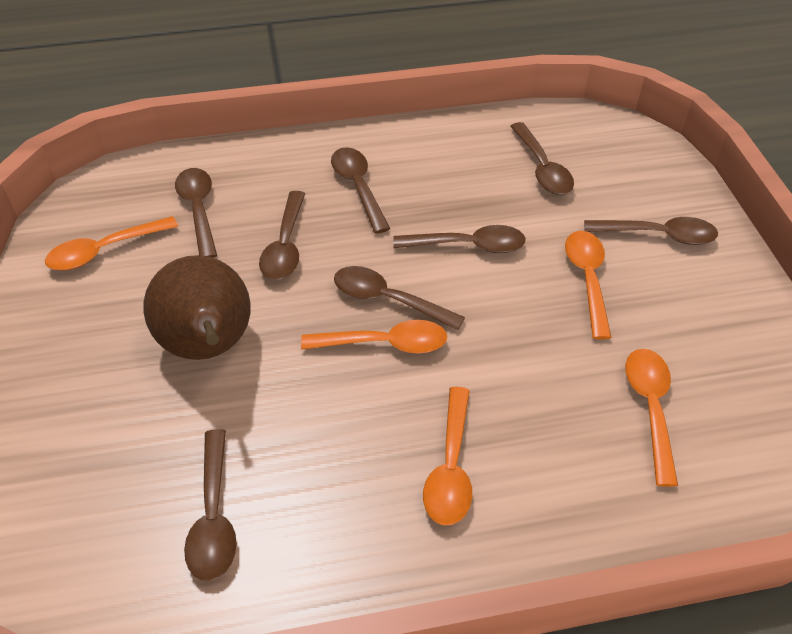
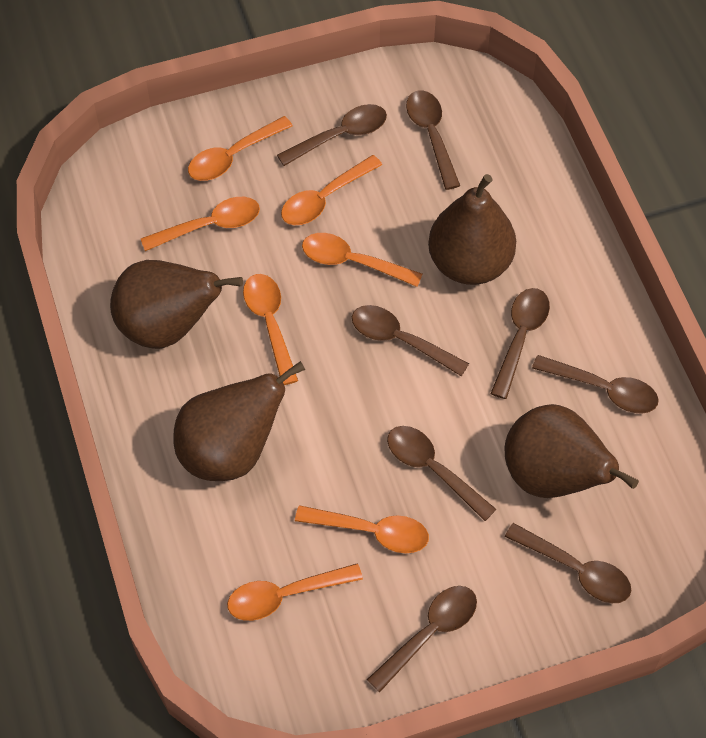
brown pear: [143,255,251,360] = 1 -> [110,260,243,349] [173,361,305,481] [428,174,516,285] [505,404,639,498] = 4
orange spoon: [45,216,178,271] [301,320,447,354] [423,387,472,525] [565,231,612,339] [625,349,678,487] = 5 -> [141,197,260,251] [188,116,293,181] [227,564,363,621] [243,274,298,385] [281,155,382,225] [295,505,429,553] [302,233,422,287] = 7

